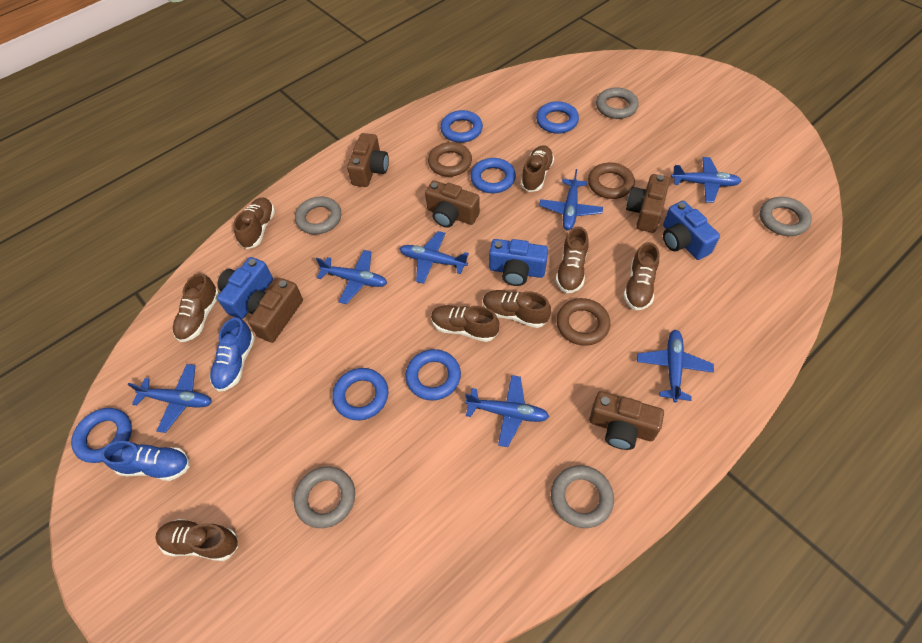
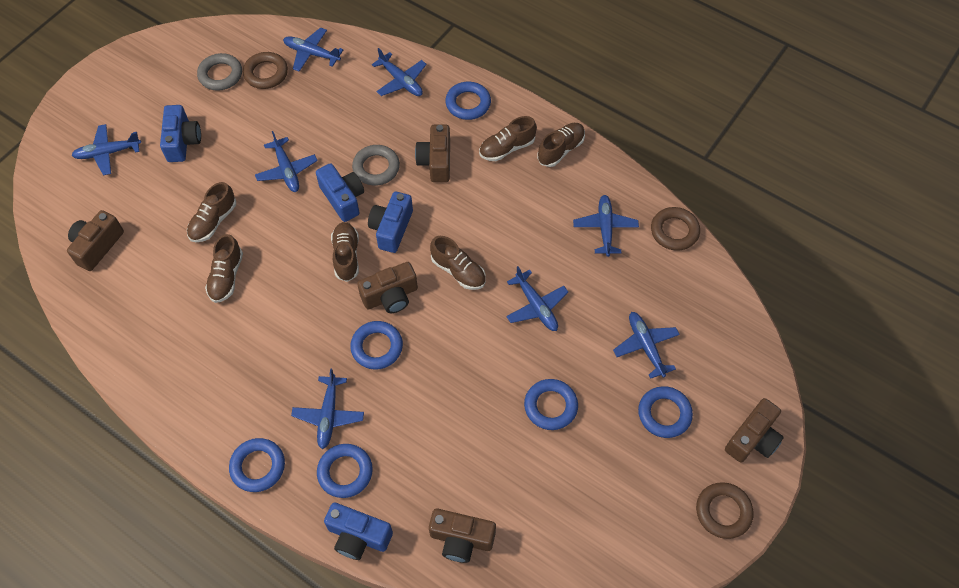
blue camera: [217,257,273,320] [489,239,548,286] [663,201,720,260] = 3 -> [160,105,201,162] [316,163,364,222] [324,503,393,560] [368,191,413,253] = 4
blue plane: [128,364,212,433] [316,250,387,304] [399,231,469,284] [465,375,549,447] [539,169,603,231] [637,329,714,402] [671,157,741,203] = 7 -> [71,124,141,175] [255,131,318,192] [283,27,344,71] [291,369,364,449] [372,48,427,96] [506,266,568,331] [573,195,639,257] [613,312,680,379] = 8
blue shoe: [101,441,190,481] [210,317,255,392] = 2 -> none = 0
brown shoe: [155,519,238,561] [173,273,219,342] [233,198,275,249] [431,305,499,342] [483,290,551,328] [521,145,554,192] [556,226,589,293] [624,242,659,310] = 8 -> [187,182,236,242] [205,234,243,303] [331,222,359,282] [430,236,486,290] [479,116,537,161] [537,123,585,167] = 6
grey ring: [294,466,355,528] [295,197,341,234] [551,465,614,528] [596,87,639,119] [760,197,812,236] = 5 -> [197,53,242,91] [352,145,400,186] = 2

